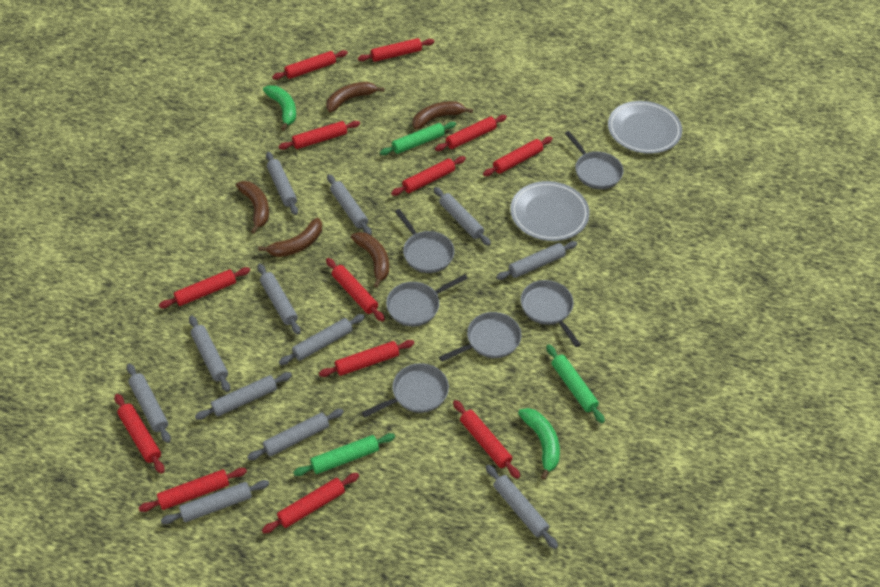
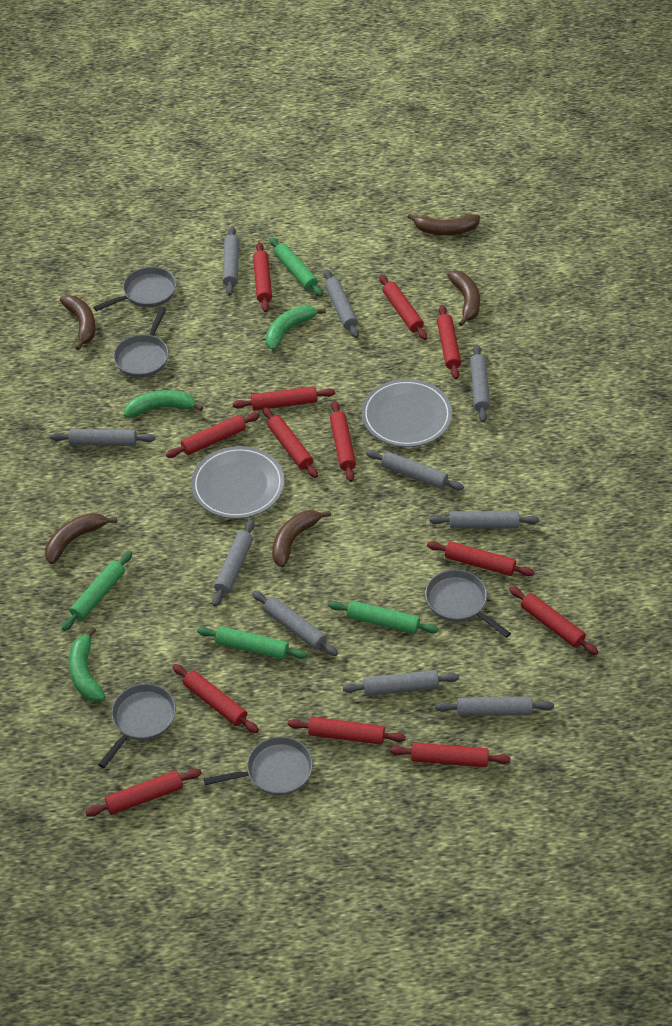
green banana: [263,85,296,131] [518,408,560,480] = 2 -> [69,627,105,702] [124,390,203,418] [266,305,326,350] = 3
green rolling pin: [293,433,395,476] [380,122,456,155] [546,345,605,423] = 3 -> [62,551,132,631] [197,626,307,659] [270,237,323,297] [328,601,439,634] = 4
grey pan: [361,363,449,417] [386,274,468,326] [395,209,455,273] [439,312,521,362] [521,280,581,347] [565,131,623,189] = 6 -> [93,267,176,311] [98,684,176,768] [114,307,169,378] [204,737,313,795] [425,570,511,638] = 5
grey rolling pin: [126,363,171,443] [161,480,269,524] [189,315,230,392] [195,372,292,420] [247,409,344,460] [257,264,301,335] [266,152,298,215] [279,314,365,365] [327,174,372,235] [434,187,491,246] [486,464,558,549] [496,241,577,280] = 12 -> [50,429,155,446] [212,520,255,607] [223,226,239,296] [252,591,338,656] [324,269,359,338] [343,670,459,696] [366,450,464,491] [429,511,539,528] [435,697,554,716] [470,344,490,422] = 10

